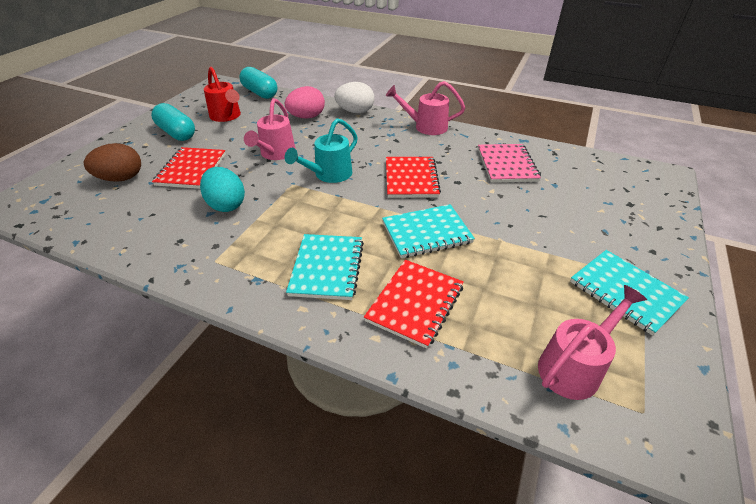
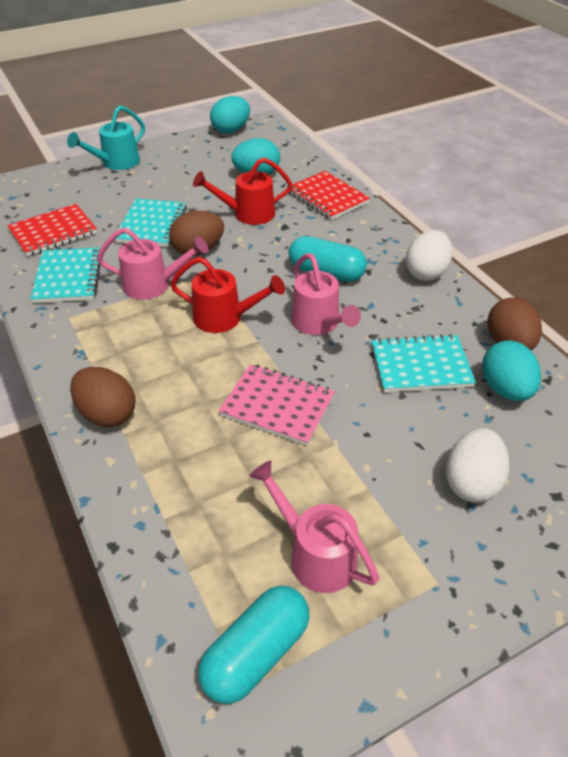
brown egg: [84,143,141,182] = 1 -> [70,367,136,427] [169,211,224,255] [487,298,542,350] = 3
pink egg: [285,86,325,119] = 1 -> none = 0
red notebook: [152,147,226,189] [364,260,464,349] [386,157,441,198] = 3 -> [7,204,97,256] [287,171,370,220] = 2
red watering can: [204,67,241,122] = 1 -> [170,257,285,333] [193,157,293,225] = 2
turquoise egg: [200,167,245,212] = 1 -> [210,96,250,134] [231,138,280,175] [482,340,541,401] = 3
white egg: [334,82,374,113] = 1 -> [406,230,453,281] [446,428,509,503] = 2

